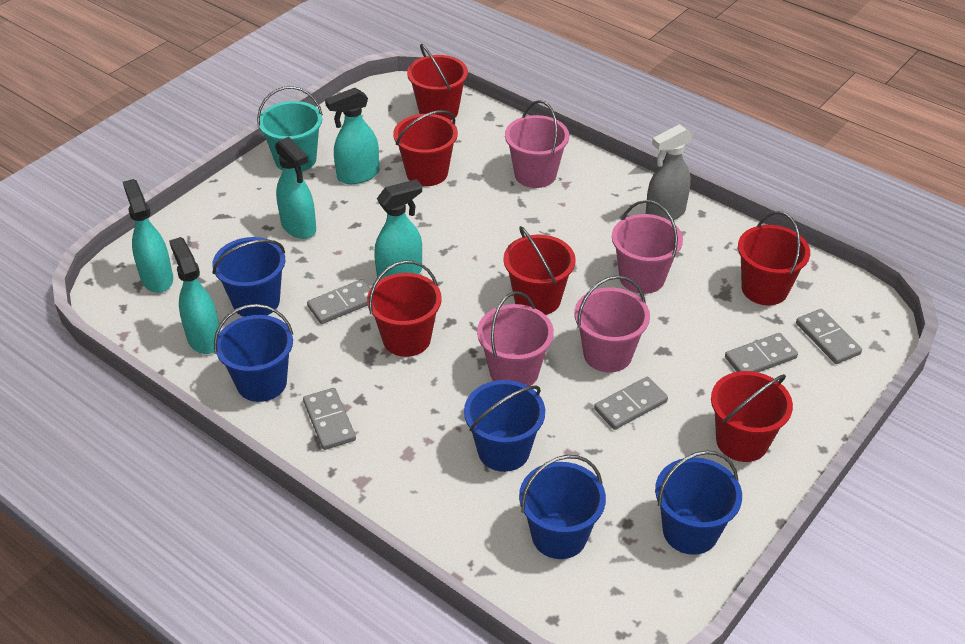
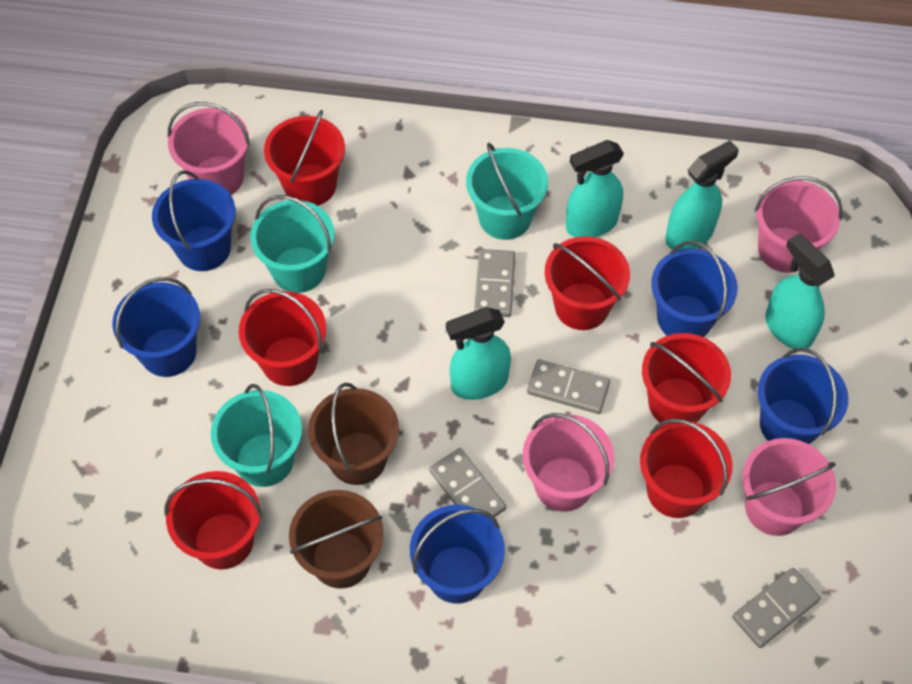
brown bucket: none = 0 -> [289,490,384,589] [308,383,399,485] = 2
grey domino: [303,388,356,450] [307,279,370,324] [594,377,668,430] [725,333,798,372] [796,309,862,364] = 5 -> [429,448,506,517] [474,249,515,317] [527,359,610,414] [732,568,821,648] = 4
grey spray bottle: [646,124,693,221] = 1 -> none = 0
turquoise bucket: [257,86,323,172] = 1 -> [211,384,302,487] [250,195,335,293] [466,143,548,240] = 3
turquoise spray bottle: [123,179,173,293] [169,237,220,354] [275,137,316,239] [325,88,379,184] [374,179,422,279] = 5 -> [446,307,511,400] [566,140,624,237] [665,140,739,250] [765,233,834,349] = 4

